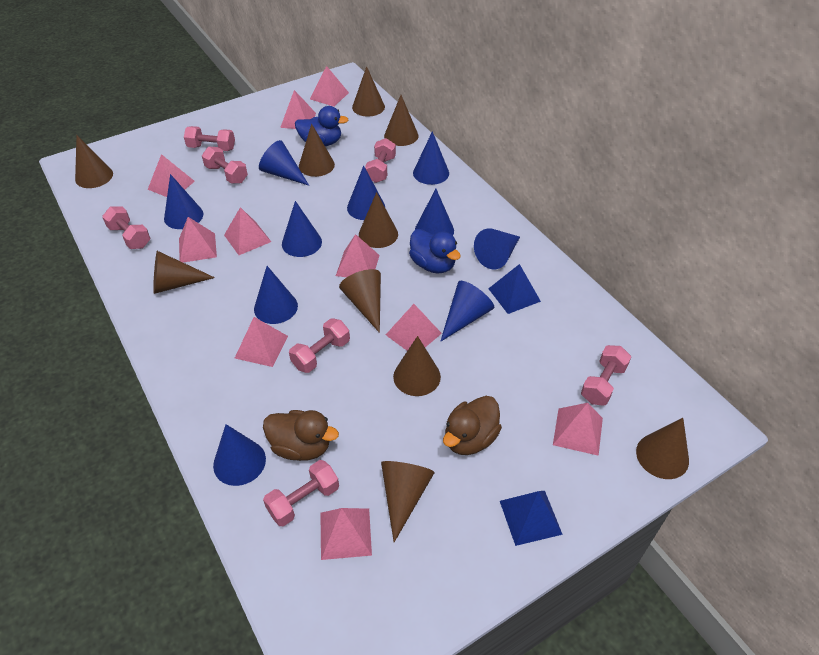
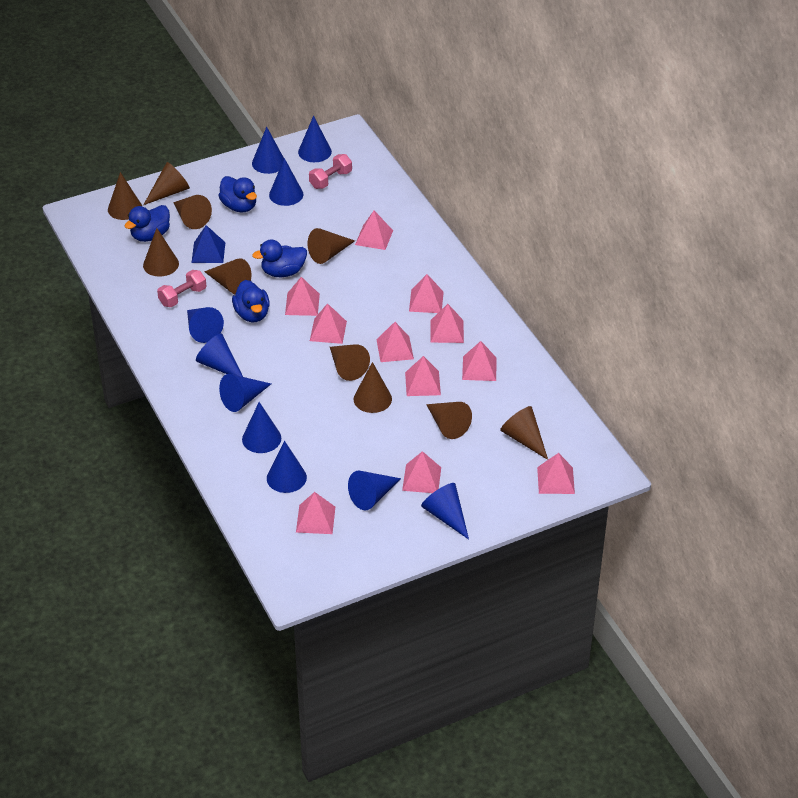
blue duck: [295,106,348,146] [409,229,461,273] = 2 -> [125,205,170,242] [218,176,257,212] [232,280,270,322] [252,239,307,277] = 4
blue pyramid: [488,264,541,314] [500,491,563,546] = 2 -> [191,225,225,263] = 1
brown duck: [263,410,339,461] [443,396,502,455] = 2 -> none = 0
pink dumbbell: [102,206,150,249] [184,126,235,151] [202,147,248,184] [263,460,339,526] [289,318,350,373] [365,138,396,183] [581,345,631,406] = 7 -> [157,270,206,307] [309,154,352,189] = 2
pink pyramid: [147,154,195,197] [179,217,217,263] [224,207,271,255] [235,317,288,367] [280,90,316,129] [310,66,349,107] [320,508,372,560] [336,234,380,277] [386,304,442,351] [553,403,603,456] = 10 -> [285,277,320,316] [296,492,335,534] [310,303,347,344] [355,211,393,250] [376,322,414,362] [402,451,441,493] [405,356,441,396] [409,274,444,313] [431,304,464,343] [462,341,497,381] [537,453,575,494] = 11

